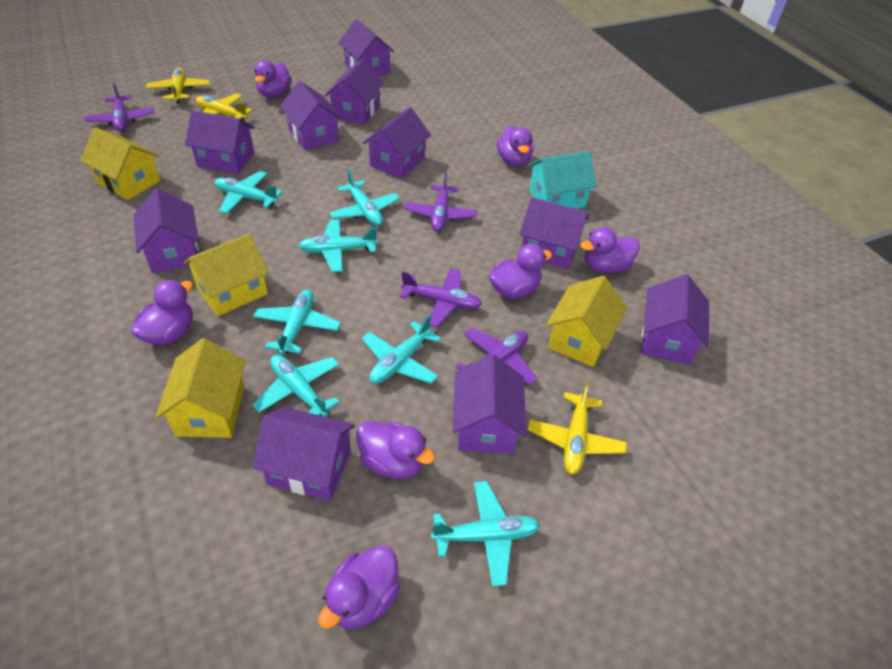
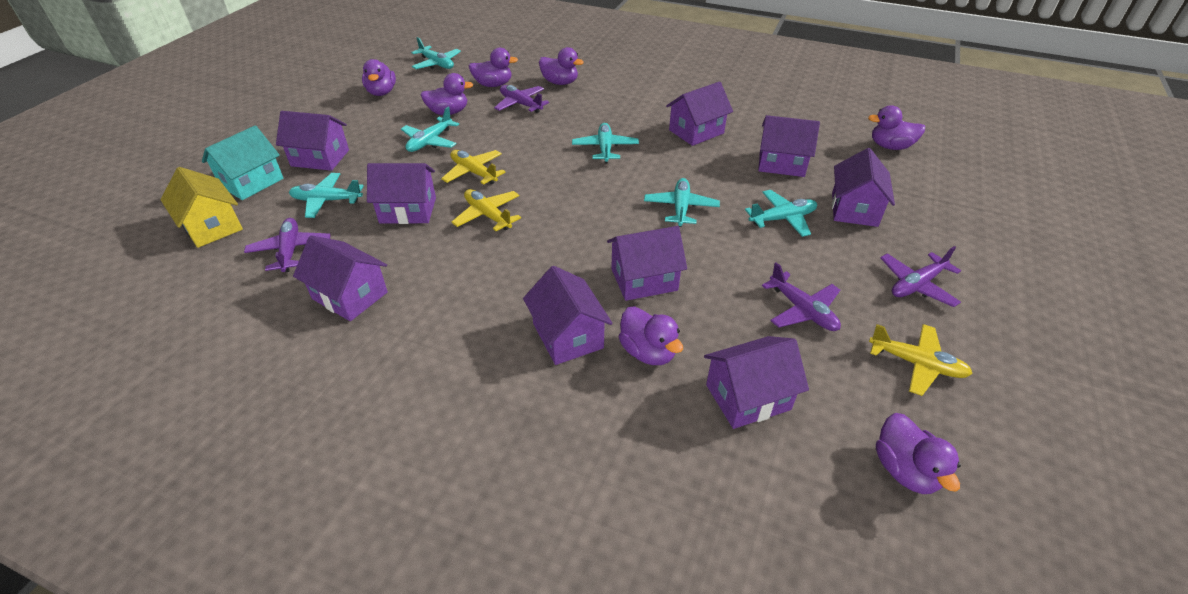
purple house: [134,188,199,273] [185,110,255,174] [252,407,355,501] [280,81,342,150] [325,59,384,125] [339,19,394,76] [363,107,431,179] [453,354,527,454] [519,197,589,269] [641,274,709,365] = 10 -> [276,111,349,171] [293,235,388,321] [367,163,436,224] [523,266,613,365] [607,226,687,301] [666,82,733,146] [704,336,809,429] [758,115,820,177] [832,148,895,227] = 9
turquoise plane: [215,171,283,214] [252,355,340,417] [253,290,341,355] [299,219,378,272] [329,170,400,226] [362,315,441,384] [431,481,540,587] = 7 -> [289,173,363,218] [401,107,459,152] [411,37,461,69] [572,123,639,163] [644,178,720,227] [745,190,817,237] = 6
yellow house: [80,127,160,200] [156,338,245,438] [184,234,269,316] [546,276,627,367] = 4 -> [161,167,243,248] = 1

